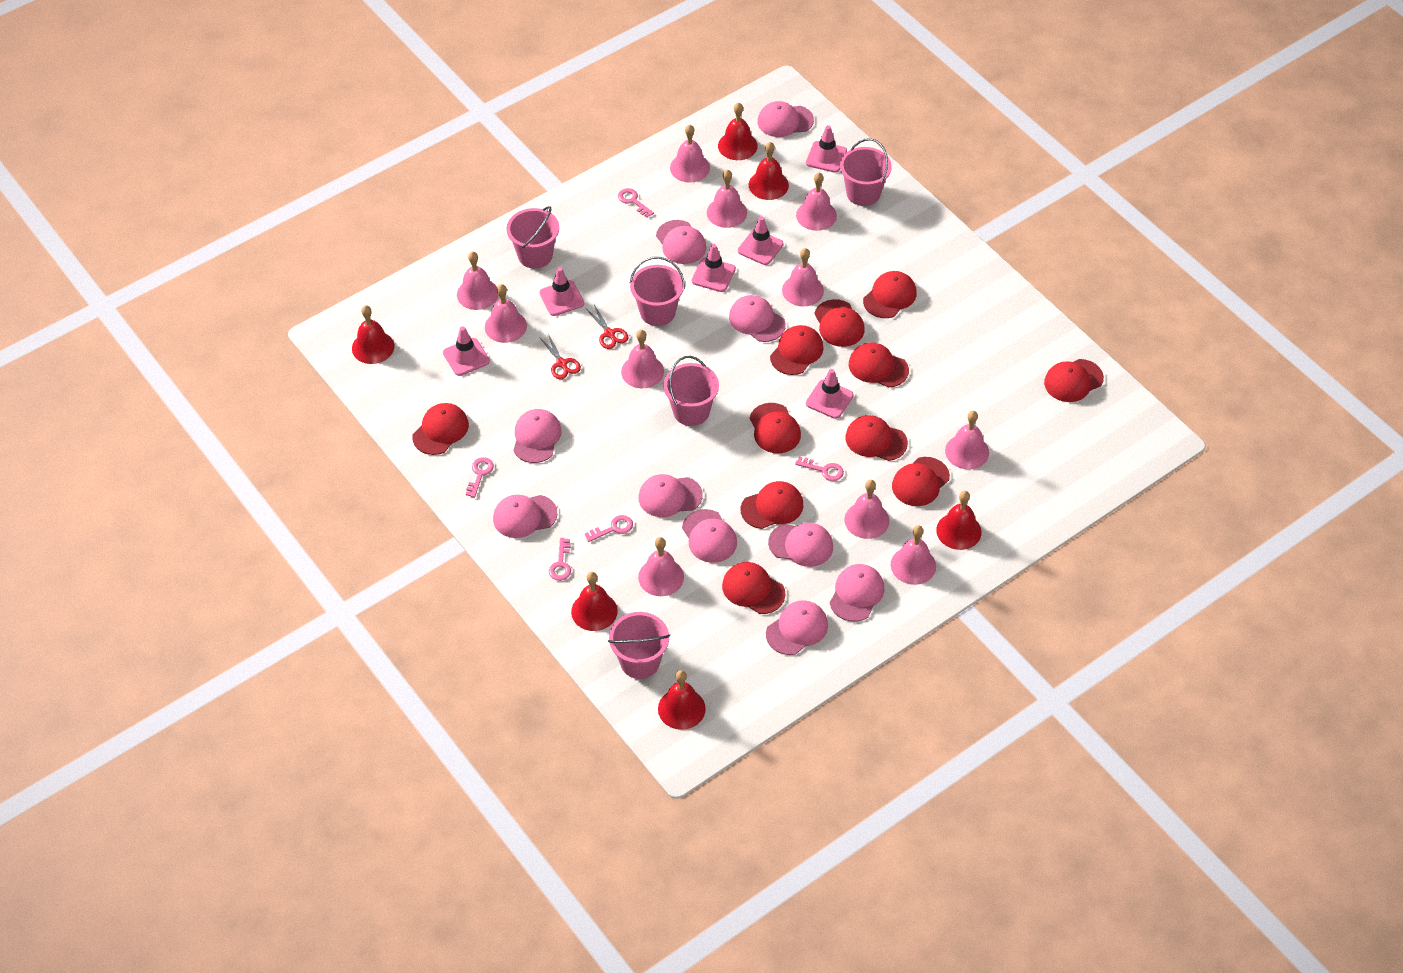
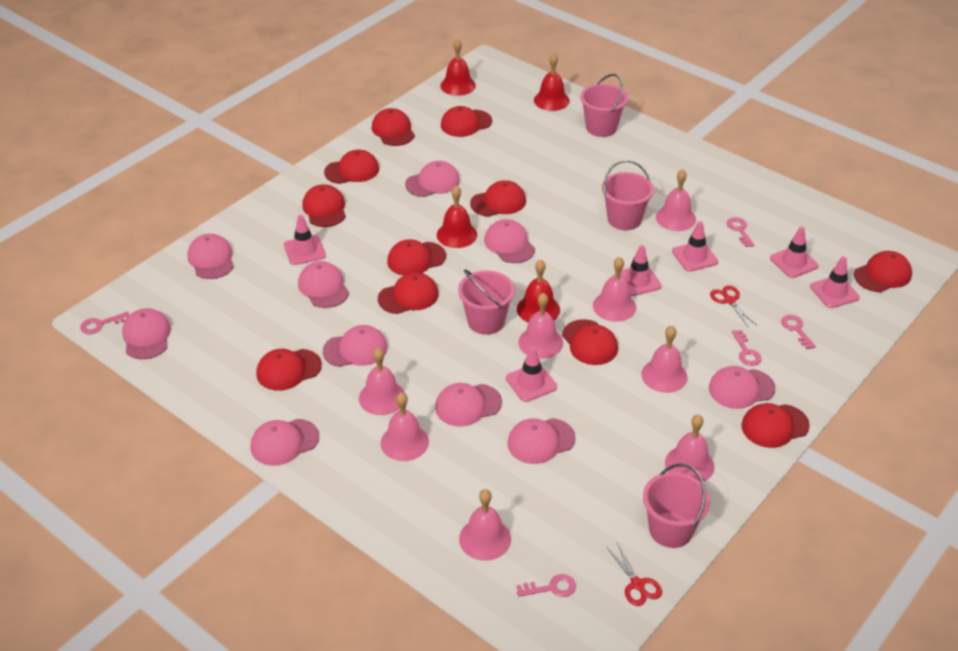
pink bell: [457,251,498,310] [485,284,527,343] [621,330,664,388] [638,537,684,596] [670,125,710,183] [707,170,747,228] [782,248,824,307] [796,173,837,231] [845,480,889,539] [891,525,936,585] [945,411,989,470] = 11 -> [359,348,405,415] [380,392,429,461] [459,489,511,561] [518,293,563,359] [593,257,636,322] [641,326,688,393] [656,169,696,231] [665,415,715,482] = 8
pink bucket: [506,206,559,269] [608,612,670,679] [630,257,685,326] [663,356,719,426] [840,138,892,206] = 5 -> [458,269,515,335] [580,74,628,137] [602,160,654,230] [643,463,710,548] = 4
red bell: [352,305,394,364] [571,572,618,631] [658,670,706,730] [718,102,758,160] [749,142,789,200] [936,491,981,550] = 6 -> [437,186,477,248] [440,39,476,96] [517,260,560,323] [534,54,570,111] = 4

